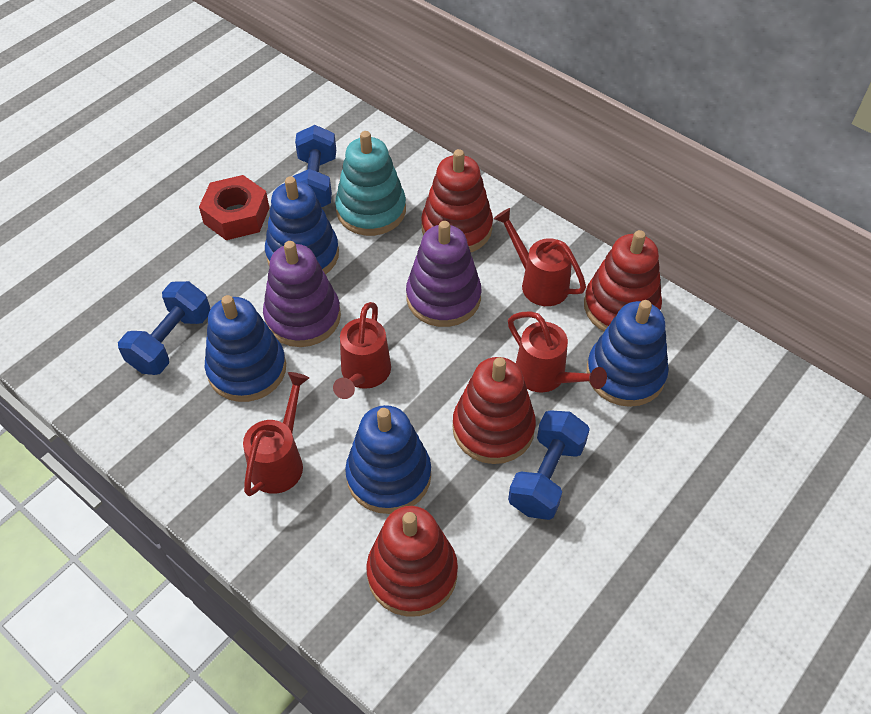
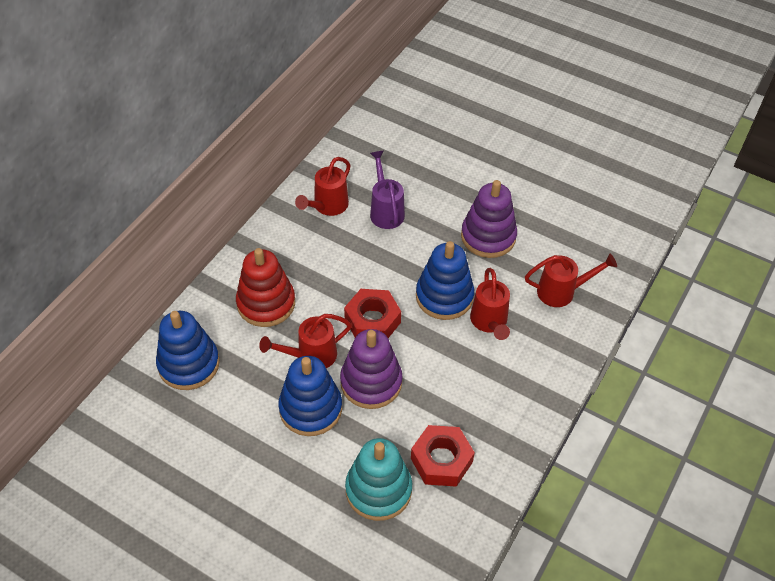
blue dumbbell: [118,281,210,375] [292,125,336,207] [508,410,590,520] = 3 -> none = 0
blue stacking toy: [205,295,286,402] [265,176,339,275] [345,405,431,514] [586,300,669,407] = 4 -> [156,311,220,390] [278,356,342,436] [416,241,474,320] = 3
purple watering can: none = 0 -> [370,151,405,229] = 1
red nut: [199,175,269,240] = 1 -> [344,289,401,338] [411,425,475,487] = 2
red stacking toy: [366,506,458,617] [421,149,493,252] [452,357,536,464] [584,230,662,331] = 4 -> [236,248,295,327] = 1

